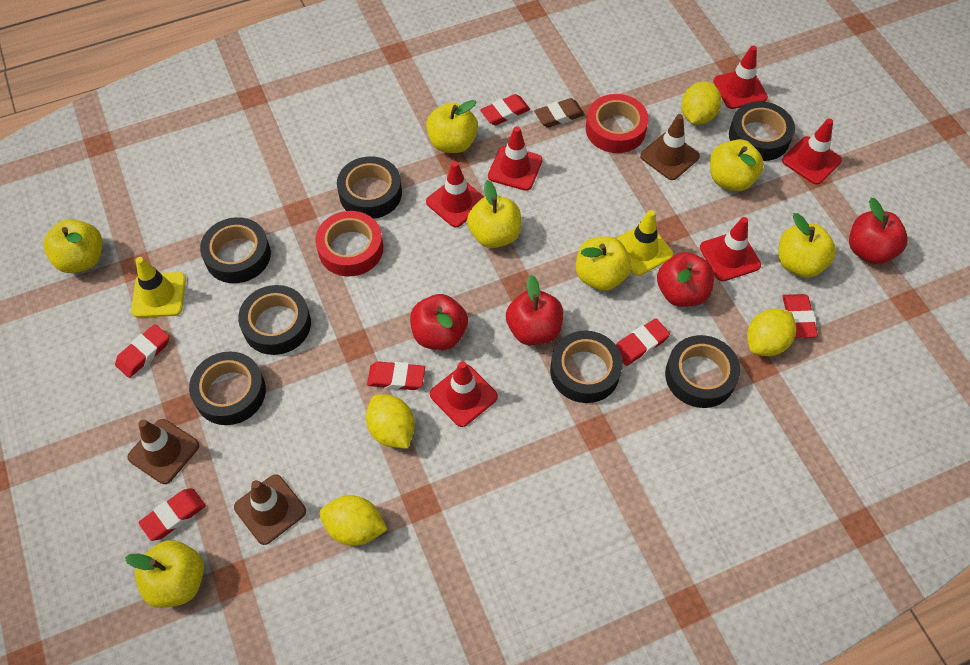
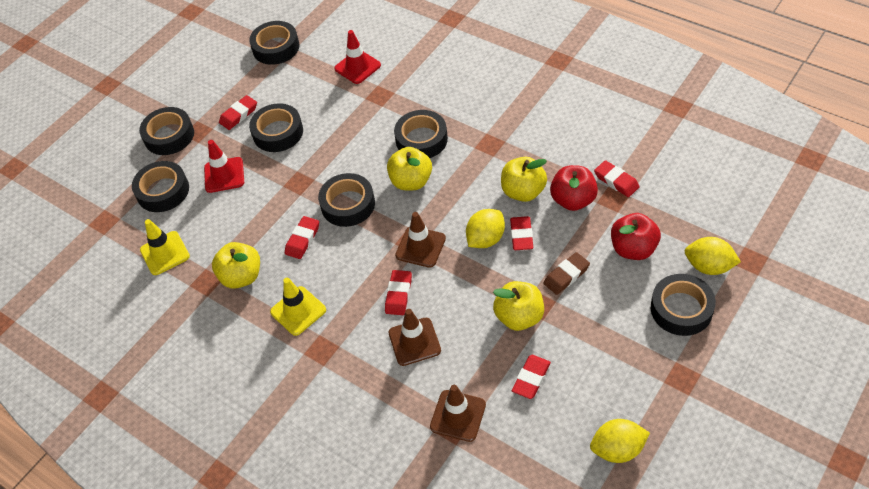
red apple: [410,294,468,350] [506,275,563,345] [657,252,714,307] [849,198,908,264] = 4 -> [550,165,598,211] [611,213,661,260] = 2
red tape: [315,211,383,276] [586,94,649,153] = 2 -> none = 0
red traffic cone: [426,161,484,227] [430,361,498,427] [488,126,543,191] [700,217,761,281] [713,46,768,109] [782,118,842,185] = 6 -> [204,140,244,193] [334,30,381,84] = 2
yellow apple: [43,219,103,273] [125,540,204,608] [426,100,478,153] [467,180,521,248] [576,236,632,291] [710,139,764,191] [778,213,836,278] = 7 -> [212,242,260,289] [387,147,432,191] [493,281,544,331] [501,157,547,202] = 4
yellow lemon: [319,495,387,546] [366,394,415,449] [681,81,721,124] [747,309,796,356] = 4 -> [466,209,505,248] [590,419,650,463] [685,237,741,275] = 3

